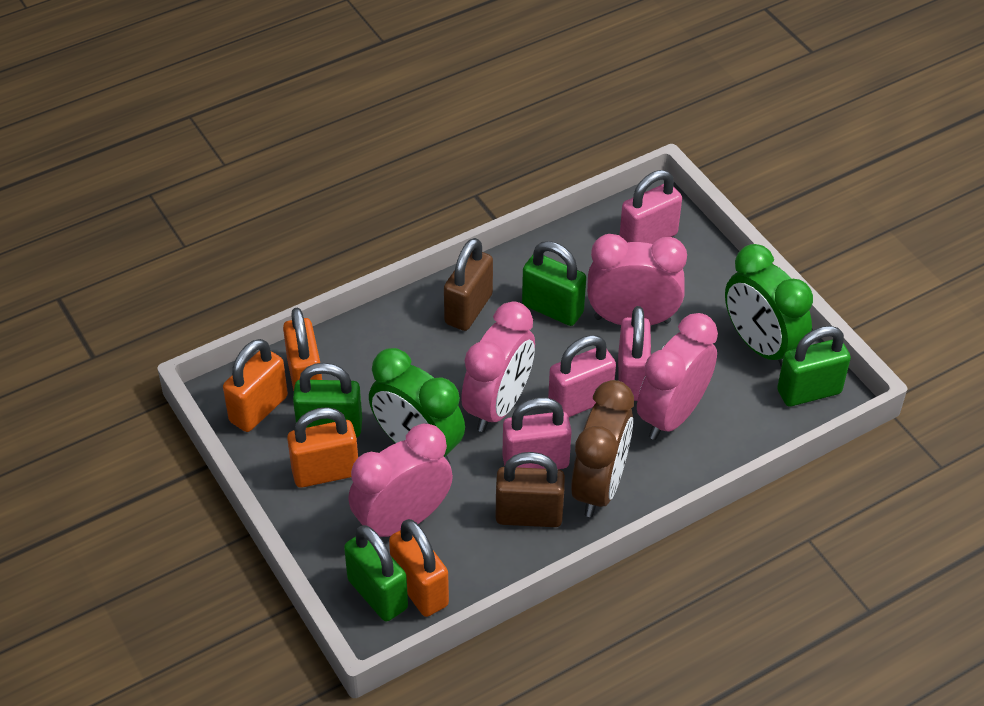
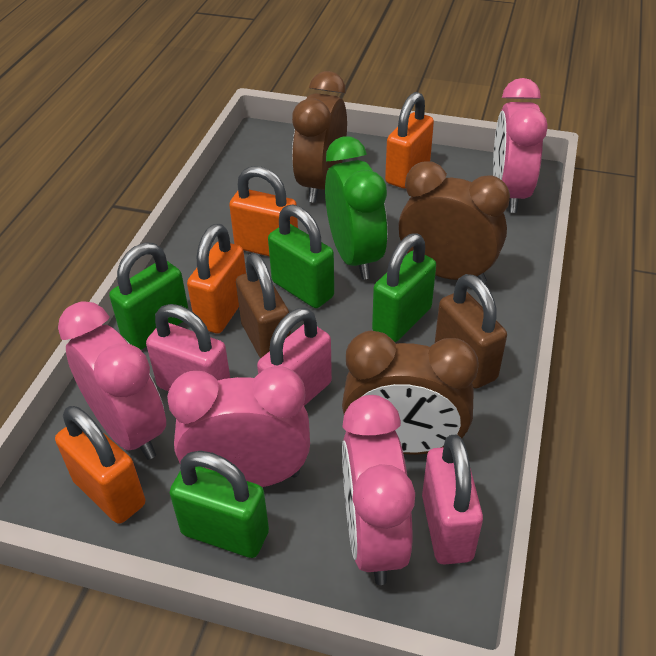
brown clock: [571,380,634,517] = 1 -> [292,71,347,203] [342,331,479,455] [399,161,510,283] = 3
green clock: [369,348,465,464] [725,244,813,367] = 2 -> [325,136,388,280] = 1
pink padlock: [502,397,572,469] [548,335,616,417] [618,306,651,401] [619,170,682,244] = 4 -> [146,304,230,391] [257,308,332,406] [422,435,483,565] = 3

